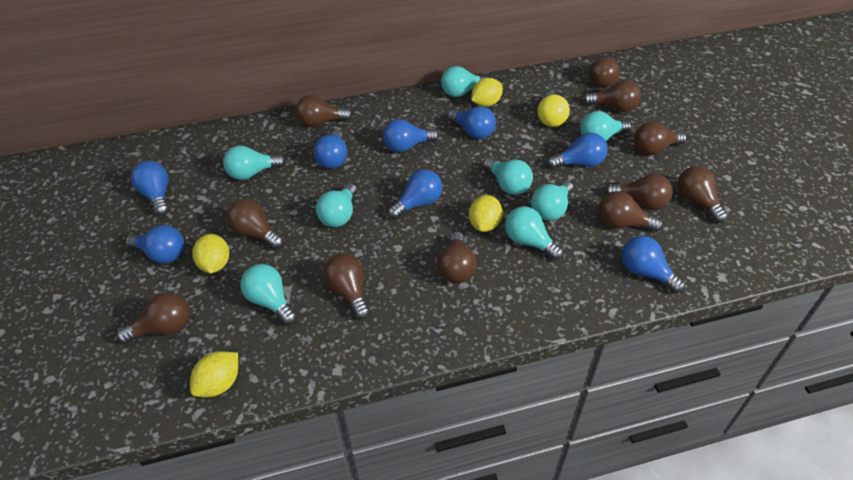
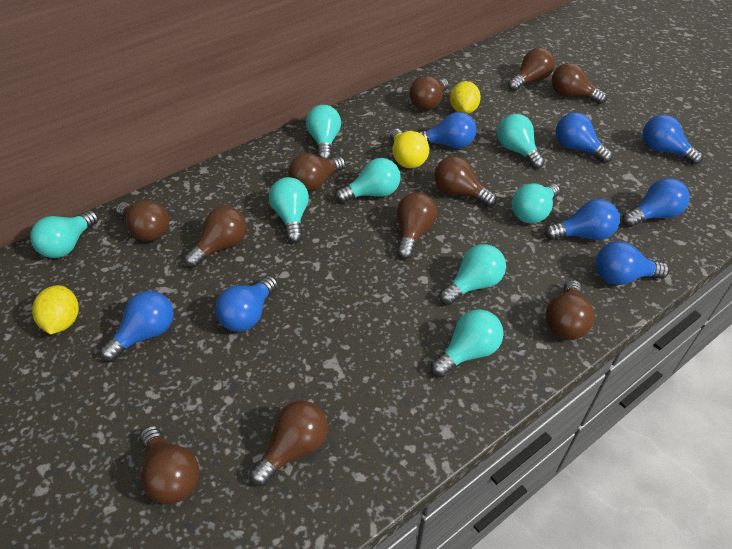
yellow lemon: [190,351,238,397] [192,234,229,273] [469,195,503,232] [471,78,503,107] = 4 -> [32,285,79,334] [450,81,481,114] = 2

